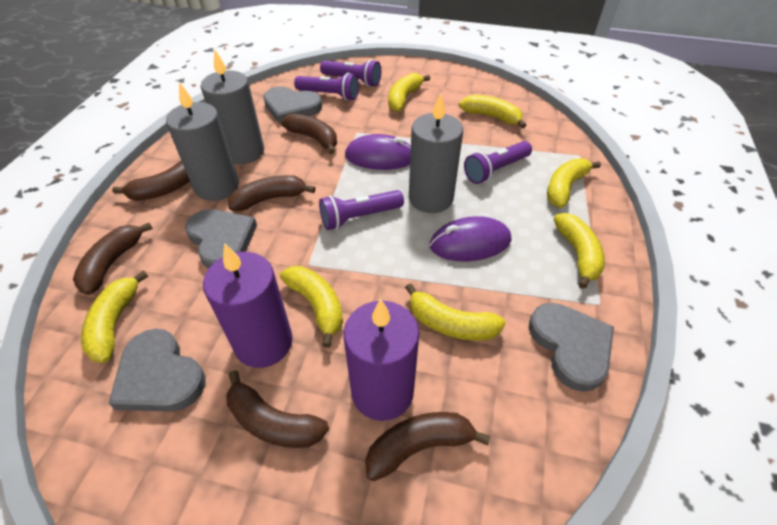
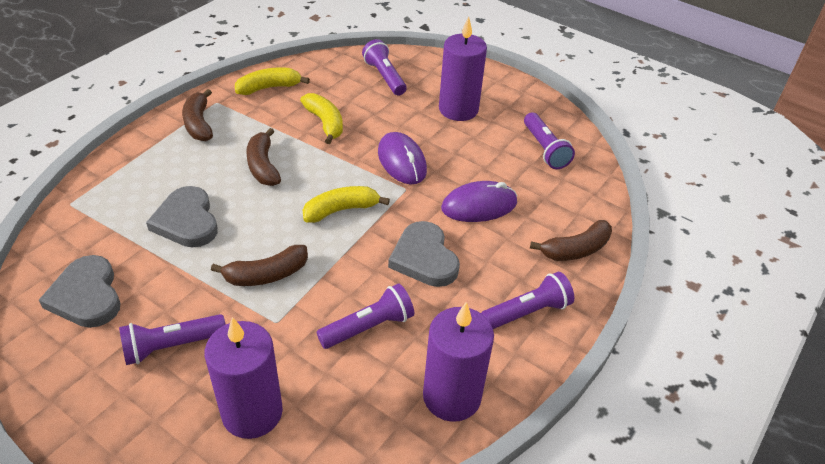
brown banana: [73,222,153,295] [112,161,190,201] [226,370,329,448] [228,175,315,211] [281,113,337,154] [365,412,490,481] = 6 -> [182,89,213,141] [211,245,308,286] [246,128,281,186] [530,220,612,261] = 4
grey candle: [166,82,239,201] [201,49,264,164] [409,93,463,213] = 3 -> none = 0
grey heart: [108,329,206,412] [185,209,257,269] [263,86,322,124] [529,303,614,392] = 4 -> [39,255,120,328] [146,186,218,247] [388,221,460,287] = 3
purple candle: [203,243,293,368] [343,299,419,421] = 2 -> [205,317,283,439] [423,302,494,422] [439,17,487,121] = 3
purple flashlight: [294,73,359,101] [319,190,404,230] [320,59,381,87] [464,141,532,184] = 4 -> [119,314,226,365] [316,283,414,349] [362,39,407,96] [481,272,574,329] [524,112,575,169] = 5
yellow banana: [81,271,148,363] [280,266,343,347] [388,73,430,112] [405,283,506,341] [459,95,526,129] [547,158,601,208] [553,213,605,289] = 7 -> [235,67,310,95] [300,93,343,144] [303,186,390,223] = 3

